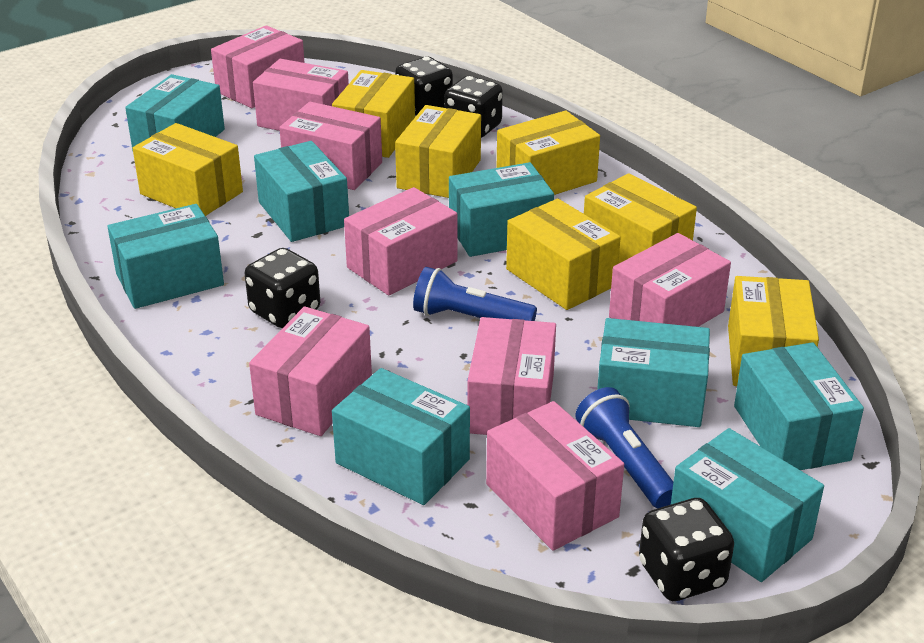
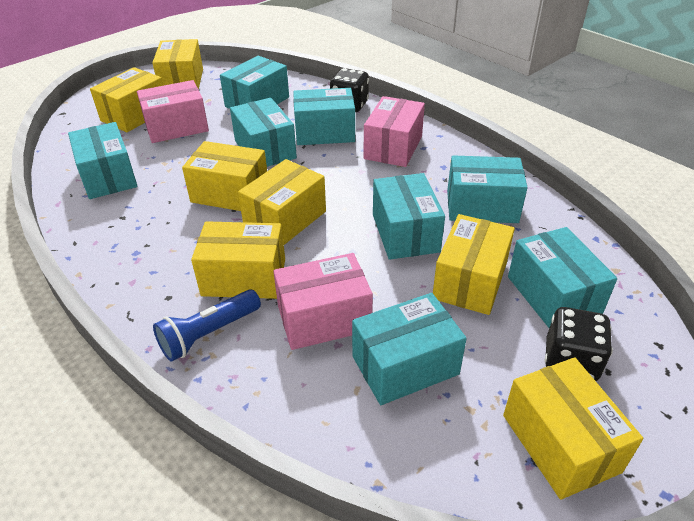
black dice: [245,248,320,328] [395,57,453,116] [444,76,503,138] [639,498,734,601] = 4 -> [330,68,369,112] [545,307,613,381] = 2
blue flashlight: [413,267,537,321] [576,387,673,508] = 2 -> [153,289,261,362] = 1
pink box: [211,25,305,108] [249,306,372,436] [253,59,349,131] [279,102,382,190] [344,187,457,296] [467,317,556,435] [486,401,624,551] [609,233,731,327] = 8 -> [137,80,209,143] [273,253,373,350] [364,96,425,167] = 3

